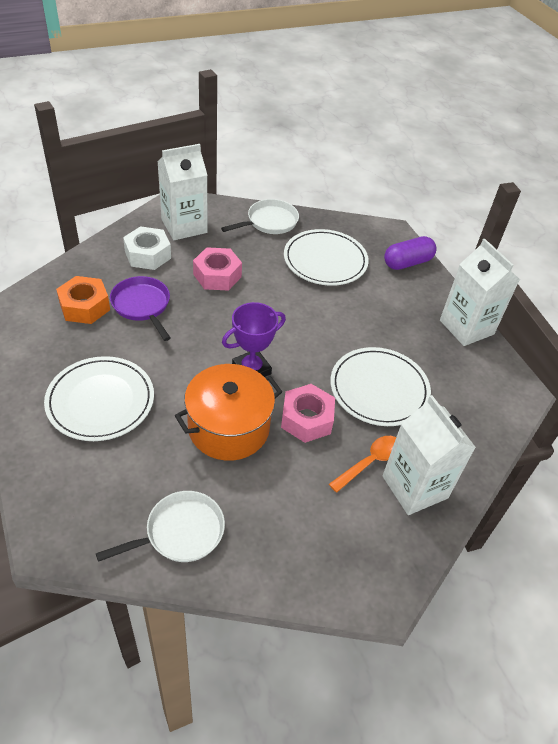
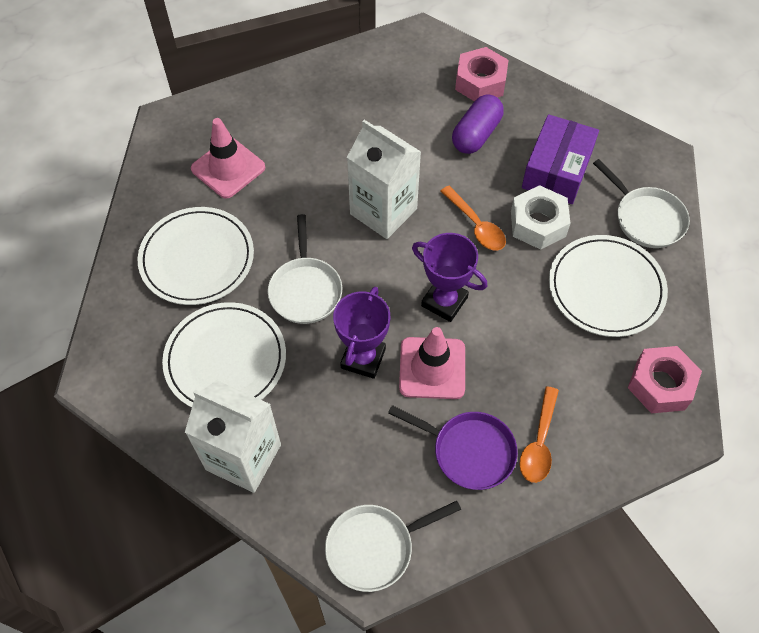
orange nut: [56,276,110,324] = 1 -> none = 0
orange pot: [175,364,282,461] = 1 -> none = 0
orange spoon: [329,436,396,493] = 1 -> [440,186,506,250] [520,386,559,483] = 2
pink traffic cone: none = 0 -> [191,118,265,199] [399,327,465,399] = 2
purple box: none = 0 -> [522,114,599,204] = 1
purple trophy: [222,302,286,377] = 1 -> [333,287,390,379] [412,233,487,322] = 2
white carton: [157,144,208,240] [382,395,476,515] [440,239,520,346] = 3 -> [185,380,281,493] [347,120,421,239] = 2
white pan: [96,491,225,562] [221,199,299,234] = 2 -> [268,214,342,324] [325,501,461,592] [593,159,690,248] = 3

